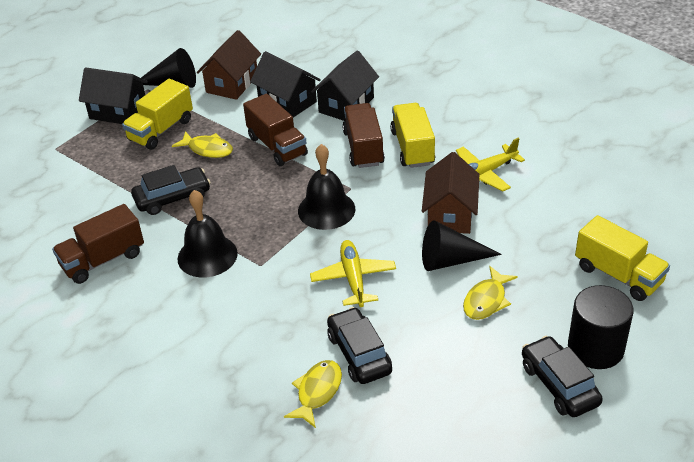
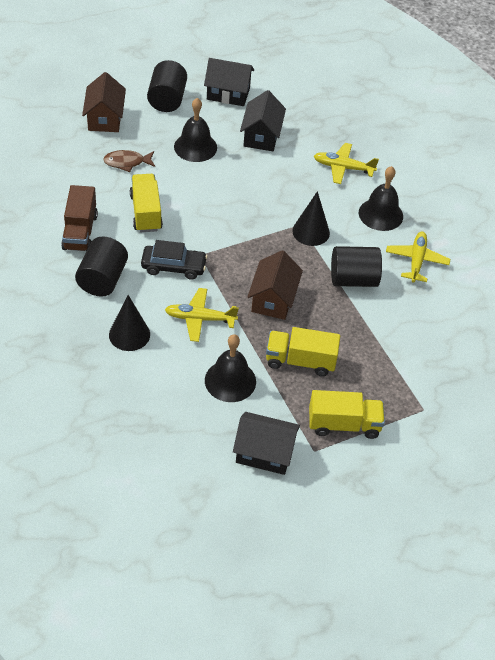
black bell: [178,190,238,278] [298,144,355,230] = 2 -> [174,98,217,162] [205,334,256,402] [359,166,403,231] = 3
black car: [131,165,211,215] [327,307,392,384] [522,336,603,417] = 3 -> [141,240,208,280] = 1
black cylinder: [568,285,633,369] = 1 -> [75,236,128,297] [147,60,187,112] [331,246,382,287] = 3
brown fish: none = 0 -> [103,150,155,172] = 1
brown truck: [52,204,144,284] [243,94,308,166] [342,103,385,168] = 3 -> [61,185,98,251] = 1
yellow fish: [172,131,233,158] [284,360,342,428] [463,266,518,320] = 3 -> none = 0
yellow plane: [310,240,396,307] [456,138,525,191] = 2 -> [165,288,239,342] [314,143,379,184] [386,231,450,283] = 3

